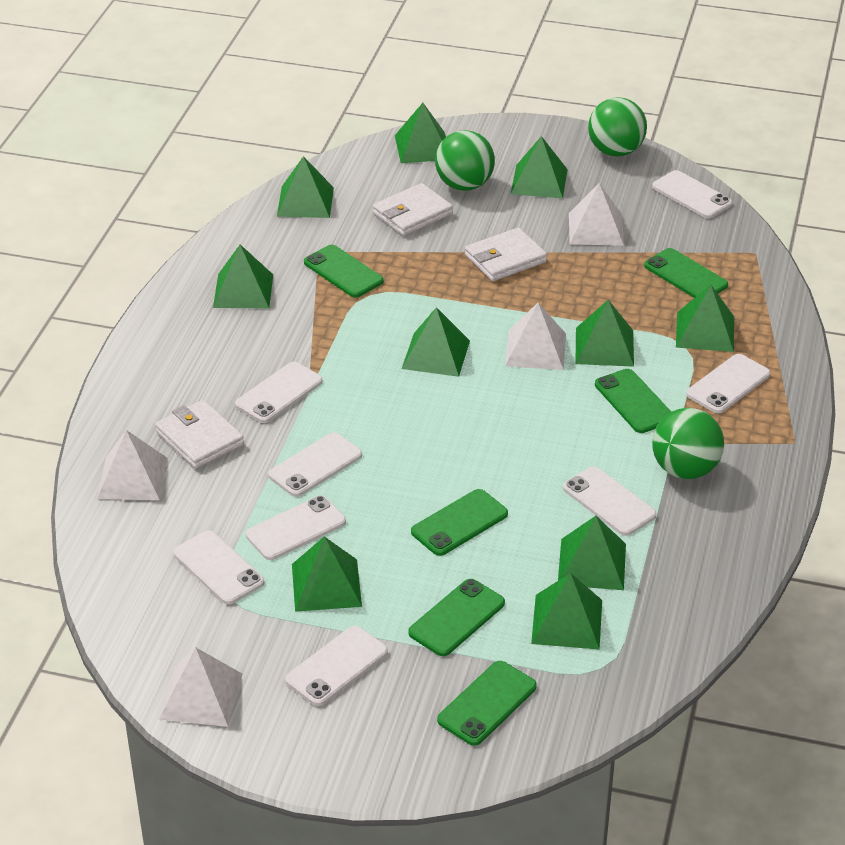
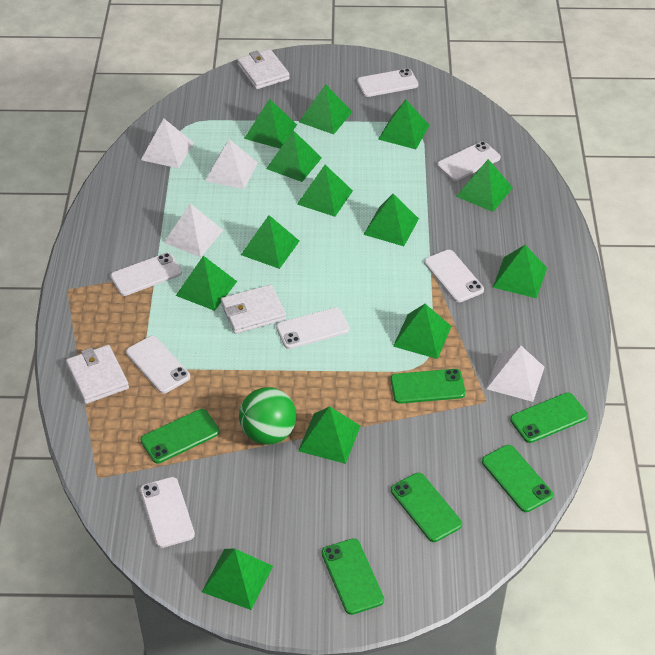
green ball: [435,130,495,191] [588,97,647,157] [652,408,724,479] = 3 -> [239,387,297,445] = 1
green pyramid: [213,245,273,309] [277,156,334,218] [292,536,362,612] [395,103,446,163] [402,307,470,377] [511,136,568,198] [531,573,602,650] [558,516,626,590] [576,300,634,367] [676,285,734,352] = 10 -> [176,256,237,311] [202,548,273,610] [241,215,299,269] [244,99,297,149] [266,130,322,182] [297,165,353,217] [298,406,360,464] [299,84,352,135] [363,194,419,246] [378,100,430,149] [393,304,452,359] [456,159,513,212] [493,245,547,298] = 13
white phone: [173,530,265,605] [235,362,323,423] [246,496,346,560] [268,432,362,497] [285,626,388,706] [563,466,657,536] [652,170,732,218] [686,354,770,413] = 8 -> [110,253,182,296] [126,336,190,393] [140,477,195,548] [276,307,350,349] [357,68,418,97] [424,250,484,302] [437,142,501,181] = 7

